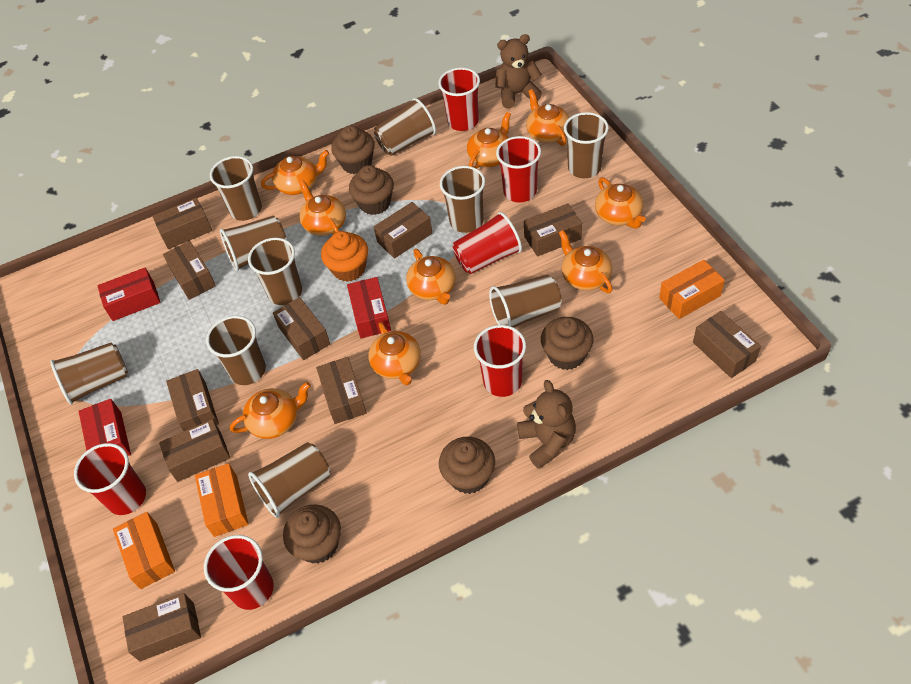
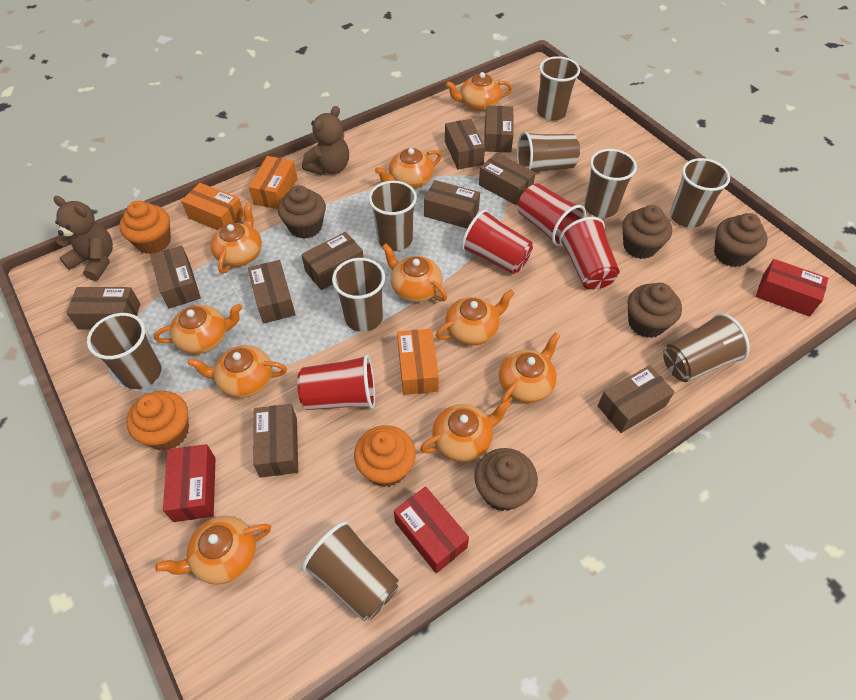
brown cup: [50,342,128,405] [206,316,266,385] [210,156,262,221] [220,216,287,271] [248,238,302,305] [248,442,330,518] [374,98,436,156] [440,166,485,233] [489,274,562,328] [564,112,609,178] = 10 -> [87,313,161,389] [302,521,399,621] [332,258,385,332] [369,181,417,251] [517,131,580,172] [537,56,580,120] [584,149,637,218] [663,313,750,382] [670,158,730,228] = 9
orange cupcake: [321,231,368,282] = 1 -> [119,201,171,254] [126,391,189,451] [354,425,416,487] = 3
orange teapot: [230,382,311,439] [261,150,329,195] [299,180,346,236] [368,322,421,385] [406,249,456,305] [467,112,511,169] [526,89,570,146] [559,230,613,293] [595,177,646,229] = 9 -> [154,304,243,354] [155,516,271,585] [188,345,287,398] [211,202,262,274] [375,148,442,188] [382,244,447,302] [420,400,511,462] [436,289,515,345] [446,72,512,111] [499,333,560,403] = 10
red cup: [74,443,146,515] [204,535,274,610] [438,68,480,131] [453,212,522,274] [474,325,526,397] [496,136,541,202] = 6 -> [297,354,375,410] [461,209,533,274] [518,184,586,246] [559,217,620,290] = 4

